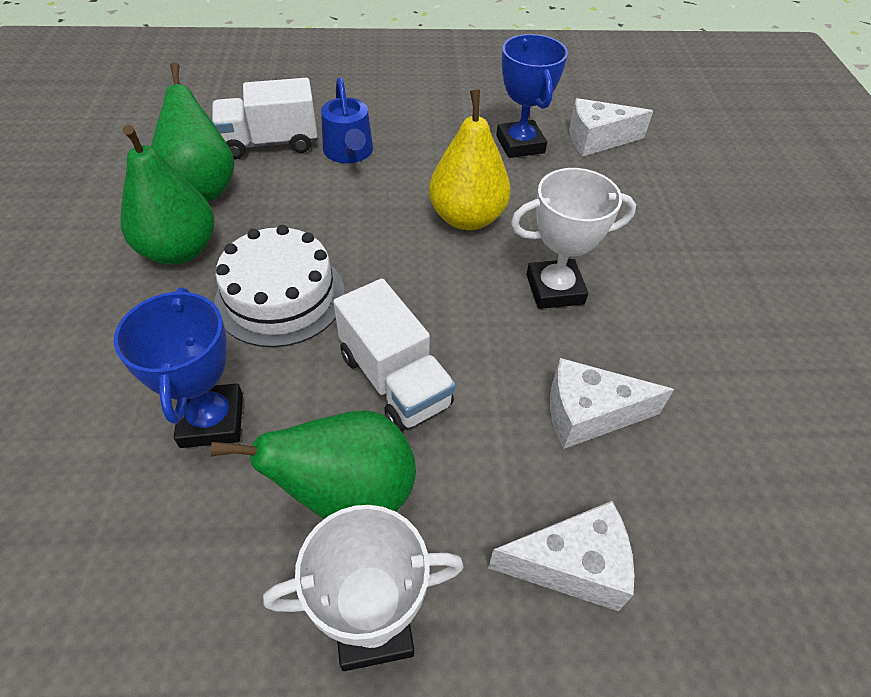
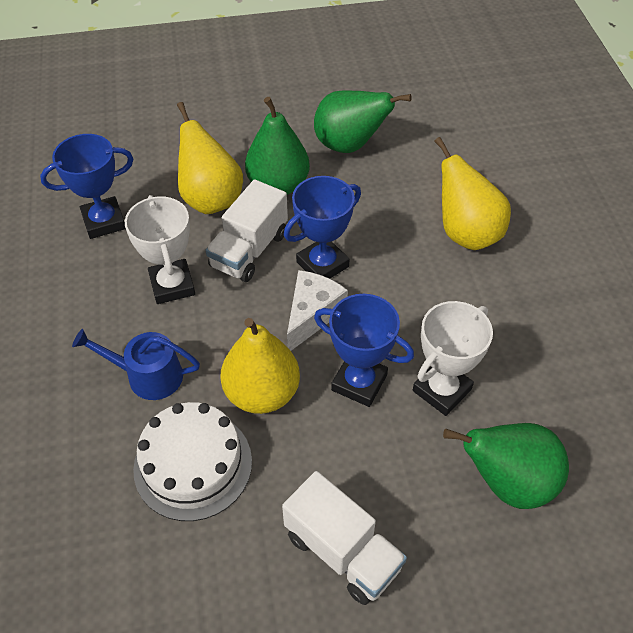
blue trophy: [114,287,243,448] [496,34,568,158] = 2 -> [40,134,133,239] [284,176,361,279] [314,294,414,407] = 3
white cheese: [488,501,634,611] [550,358,674,449] [569,98,653,157] = 3 -> [287,270,348,351] = 1
yellow pear: [429,90,511,230] = 1 -> [177,102,243,214] [221,318,300,414] [434,137,511,250] = 3

